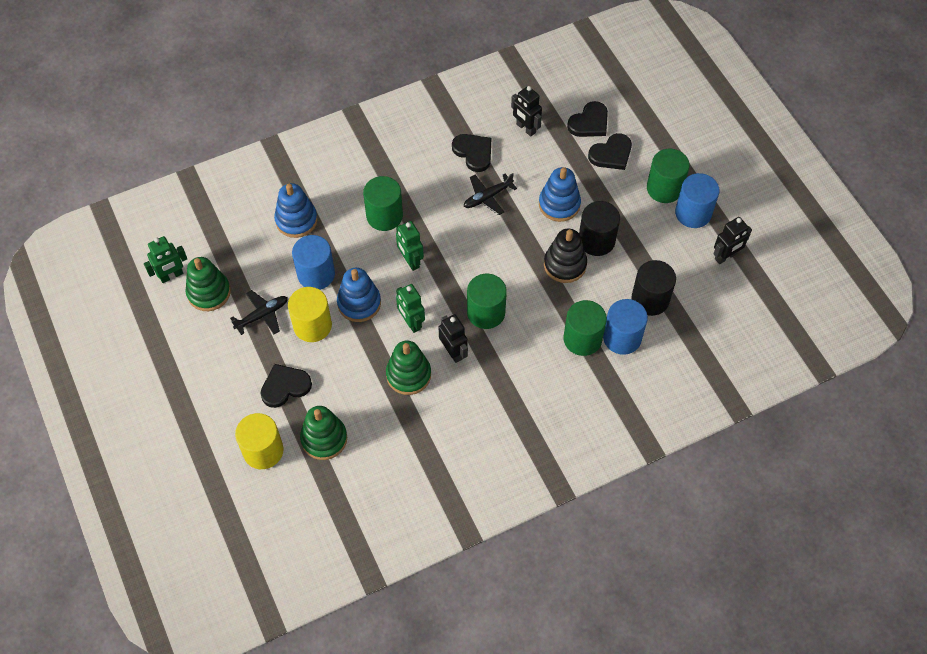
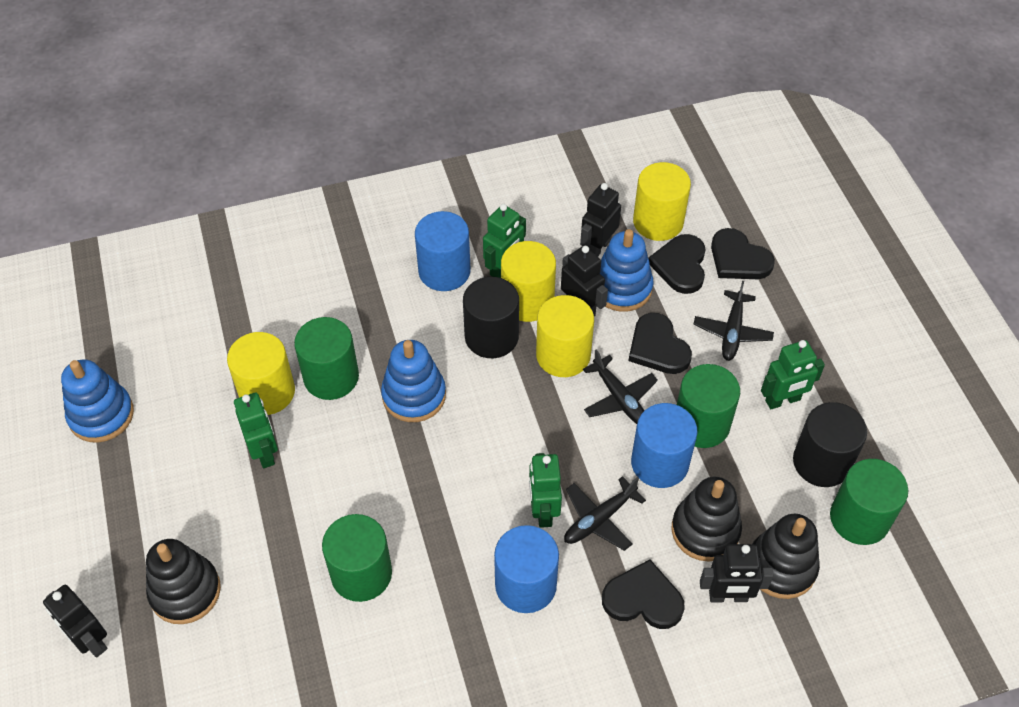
black plane: [230,290,288,335] [464,173,517,215] = 2 -> [564,476,646,551] [583,350,658,424] [693,281,774,361] = 3
black robot: [439,314,468,363] [511,86,542,137] [713,217,752,264] = 3 -> [43,585,108,658] [561,246,608,317] [580,183,621,257] [700,544,774,602] = 4
black stacking toy: [544,229,587,283] = 1 -> [146,539,221,624] [671,477,742,562] [753,514,820,599] = 3
green robot: [144,236,187,283] [396,221,424,271] [396,284,425,333] = 3 -> [234,393,278,468] [483,204,526,278] [529,453,562,528] [761,340,825,409] = 4
green stacking toy: [186,257,231,311] [300,406,347,460] [386,340,431,395] = 3 -> none = 0
yellow cylinder: [235,413,284,469] [288,287,332,342] = 2 -> [227,332,295,415] [501,241,556,322] [536,295,594,377] [633,162,691,241] = 4

